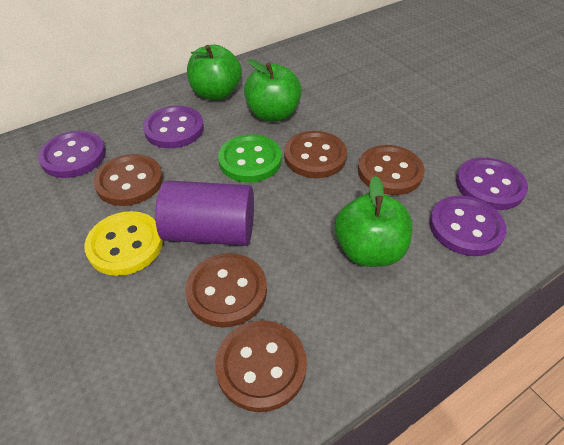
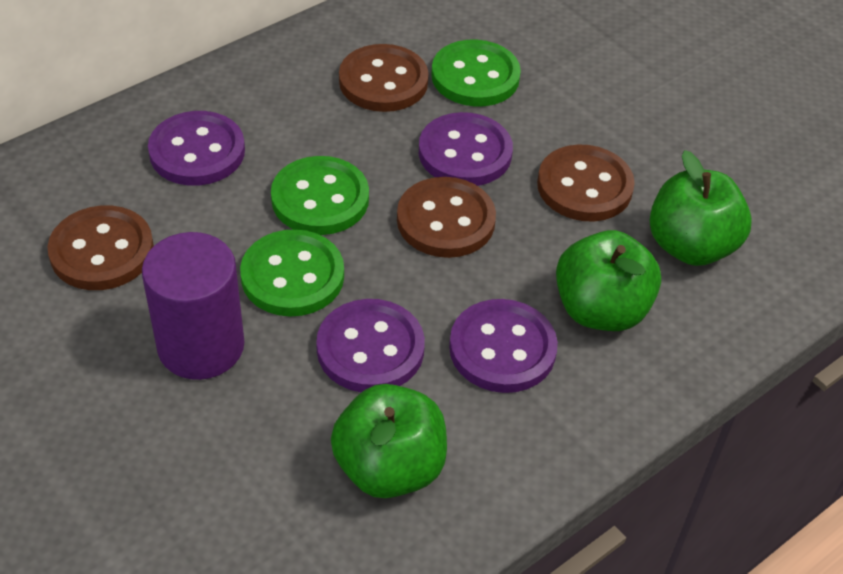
brown button: [93,154,163,206] [185,253,267,327] [215,320,307,412] [284,131,347,178] [358,145,425,195] = 5 -> [47,205,154,290] [339,44,429,112] [397,177,496,258] [537,144,635,222] = 4
green button: [218,134,282,182] = 1 -> [240,229,344,317] [271,156,369,235] [431,40,521,107] = 3
yellow button: [84,211,163,276] = 1 -> none = 0

